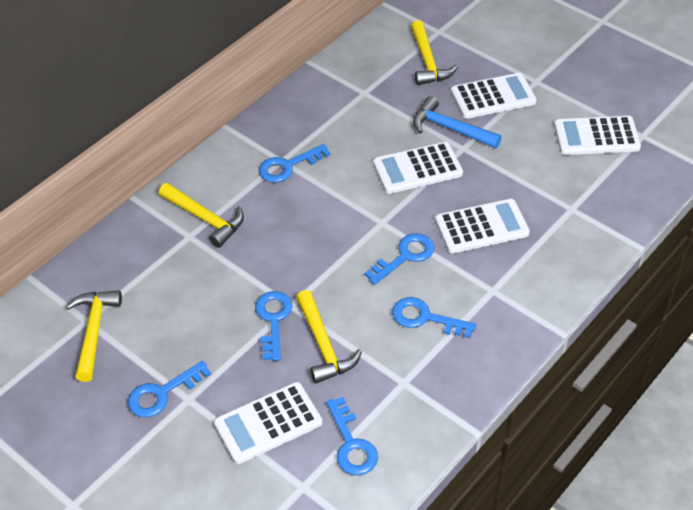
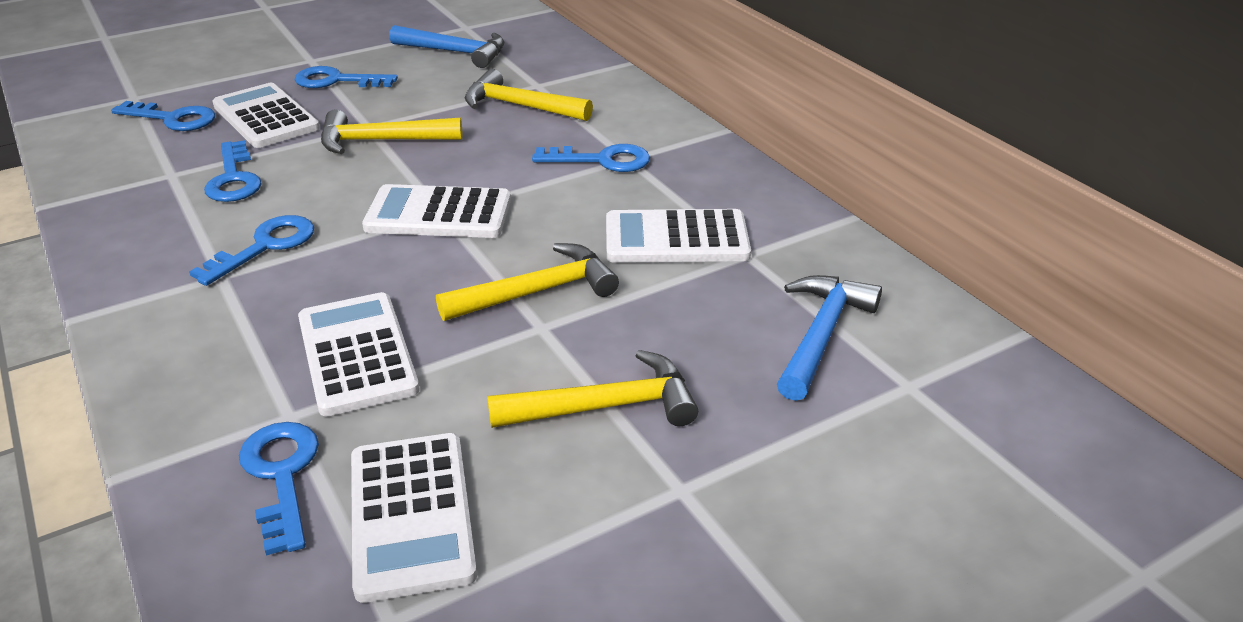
blue hammer: [413,96,502,149] = 1 -> [389,25,504,68] [777,275,882,401] = 2

